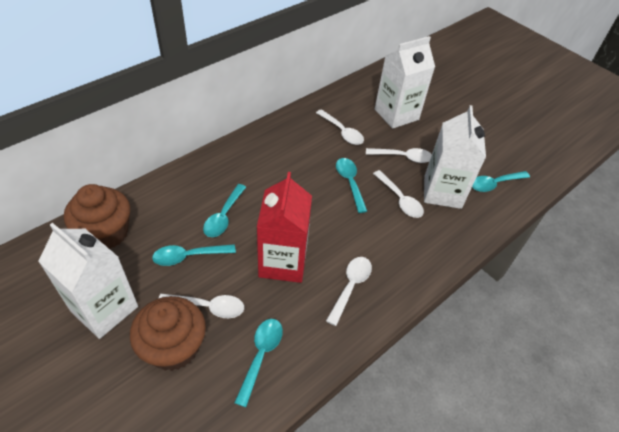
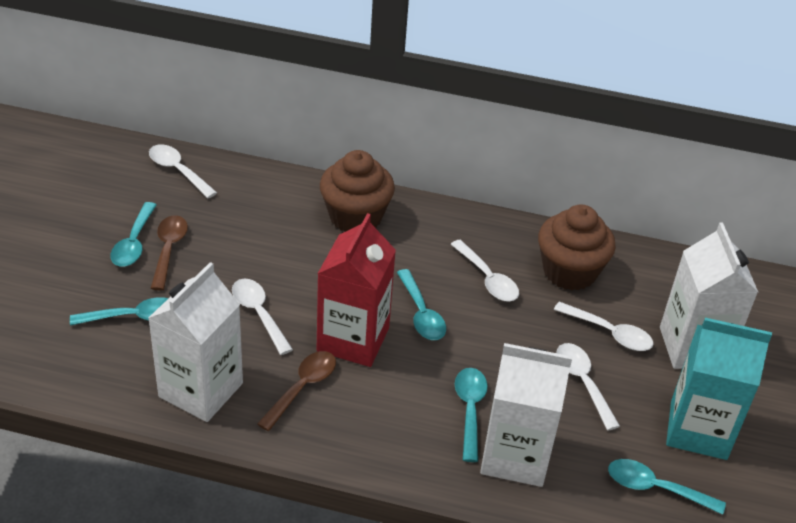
brown spoon: none = 0 -> [151,215,188,290] [257,351,336,431] = 2
turquoise carton: none = 0 -> [666,318,772,460] = 1

